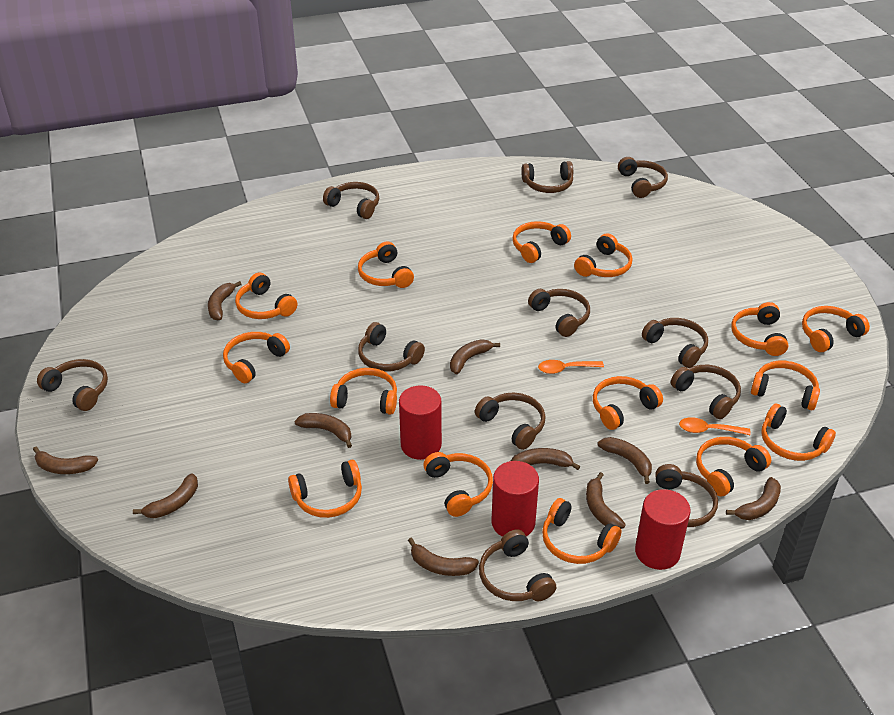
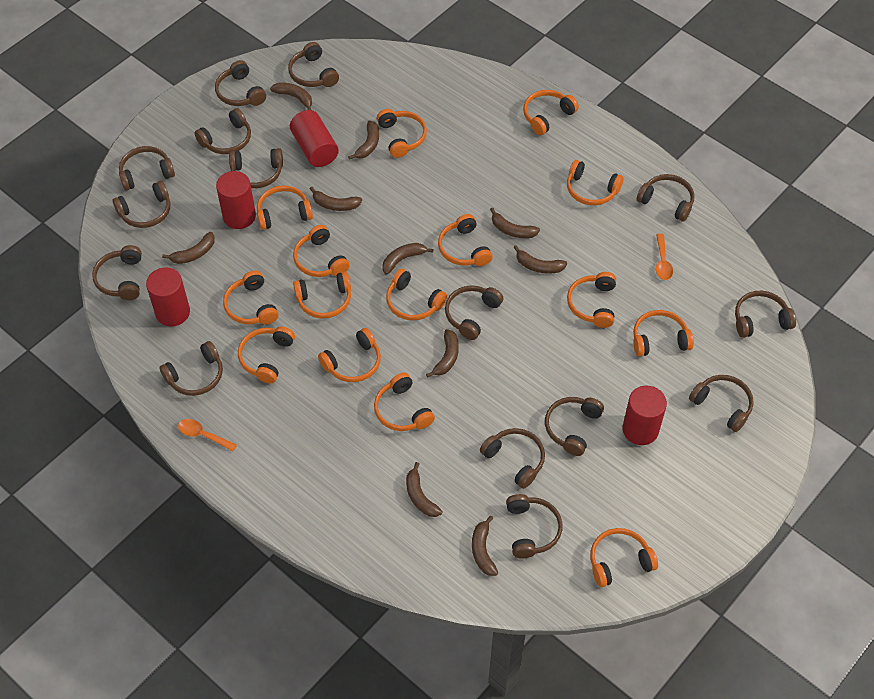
brown headphones: [37,359,108,411] [323,182,379,219] [358,322,425,372] [475,393,546,450] [479,529,556,601] [521,161,573,193] [528,289,590,337] [618,157,668,198] [642,318,708,368] [655,464,718,527] [671,365,741,419] = 11 -> [92,245,142,300] [113,181,170,228] [119,146,175,190] [159,341,223,396] [195,108,251,154] [215,60,266,106] [229,148,283,188] [288,42,339,87] [445,285,504,340] [480,428,545,489] [506,494,562,559] [545,397,604,456] [637,174,694,222] [689,375,754,432] [735,291,796,338] = 15
red cylinder: [399,385,442,460] [491,461,539,537] [635,489,690,570] = 3 -> [146,267,190,326] [216,171,256,229] [290,110,339,167] [622,386,667,445] = 4

